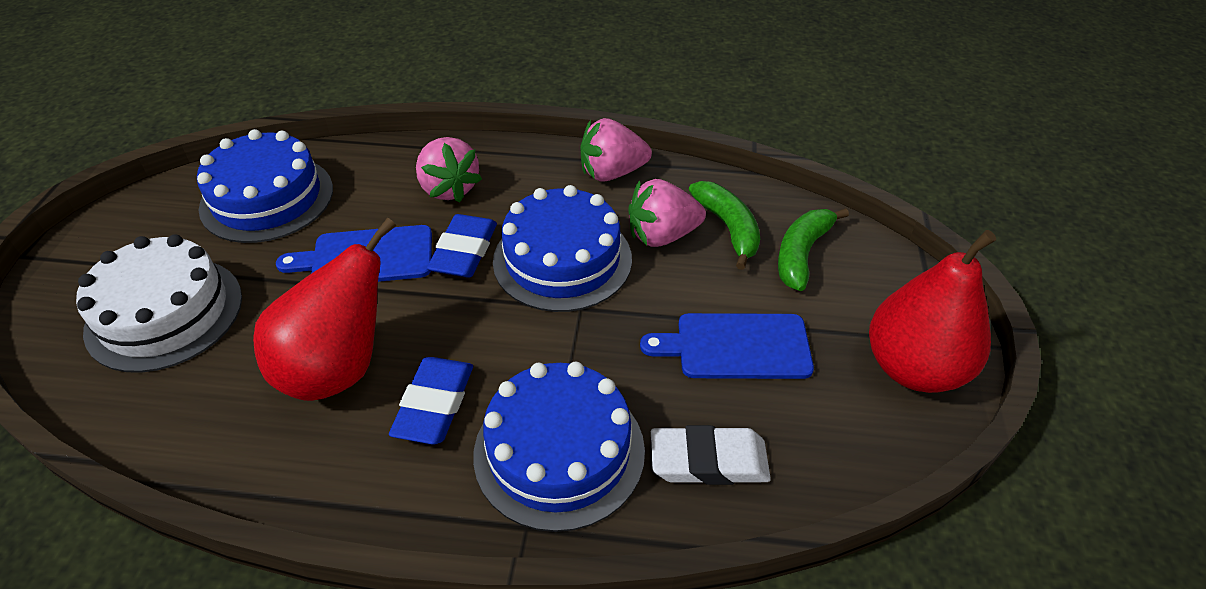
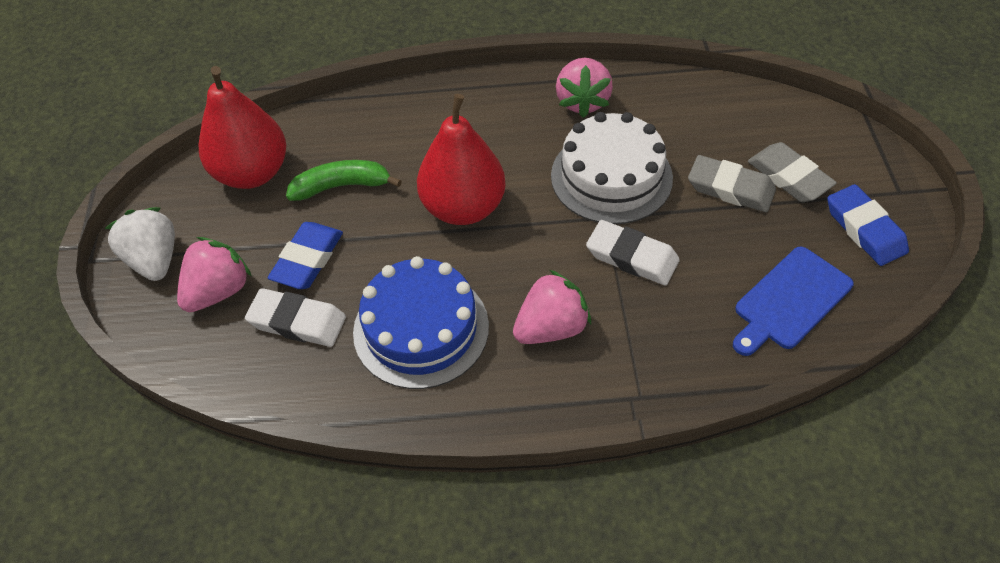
blue cake: [197,129,333,243] [473,362,645,532] [493,185,632,312] = 3 -> [353,256,489,389] = 1
blue cutting board: [276,225,432,282] [640,313,814,379] = 2 -> [733,247,853,356] = 1
green banana: [689,181,760,270] [778,208,849,291] = 2 -> [286,160,402,201] = 1
grey eraser: none = 0 -> [688,155,776,212] [748,142,837,202] = 2
white eraser: [651,425,771,485] = 1 -> [245,288,346,347] [586,220,680,286] = 2
white strawberry: none = 0 -> [105,207,175,281] = 1

